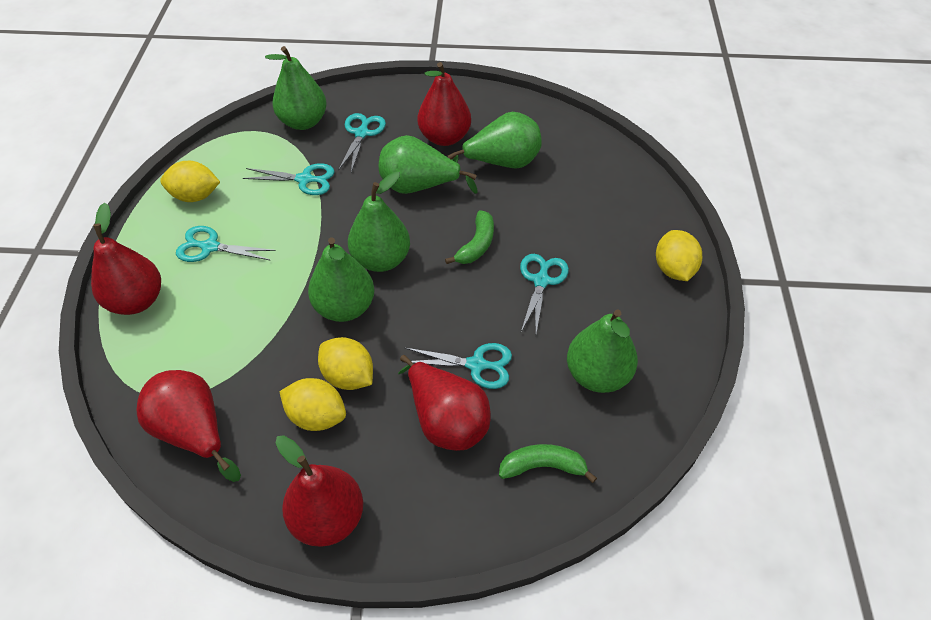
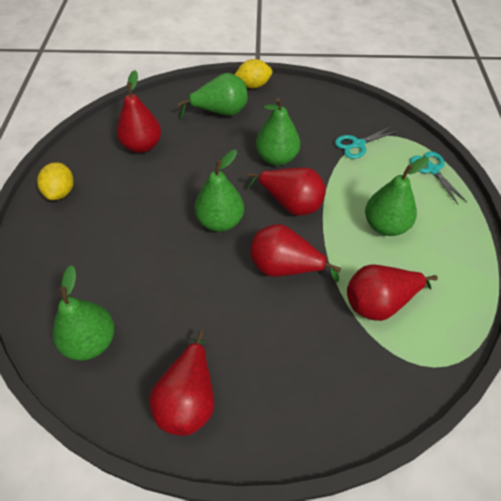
green banana: [445,210,494,264] [499,444,597,483] = 2 -> none = 0
green pear: [265,46,327,130] [308,237,374,322] [348,171,410,272] [379,135,478,194] [448,112,542,169] [567,309,638,393] = 6 -> [53,265,115,361] [178,73,248,120] [195,150,244,232] [256,98,300,166] [365,157,429,236] = 5
turquoise scissors: [176,226,276,262] [243,163,335,195] [338,113,386,172] [402,343,512,389] [520,254,569,334] = 5 -> [335,126,399,159] [410,151,467,204] = 2
yellow lemon: [160,161,220,202] [279,378,346,431] [318,337,373,390] [656,230,702,281] = 4 -> [37,162,73,200] [234,59,273,89] = 2

